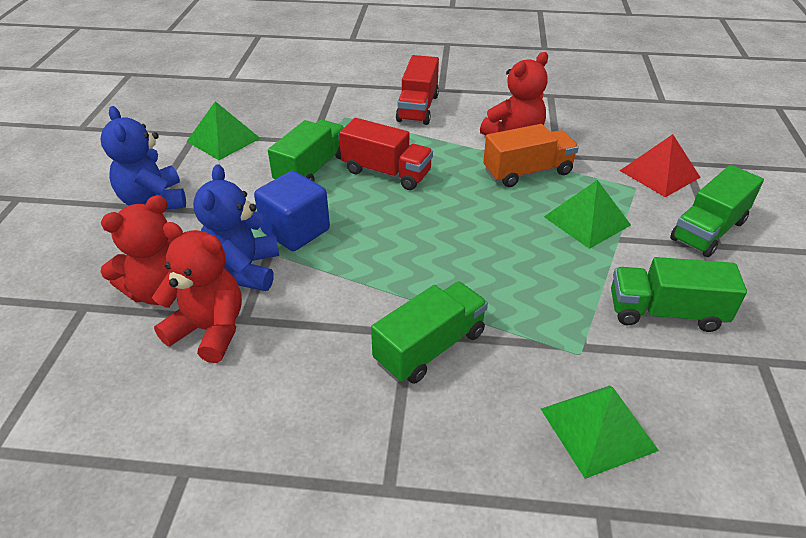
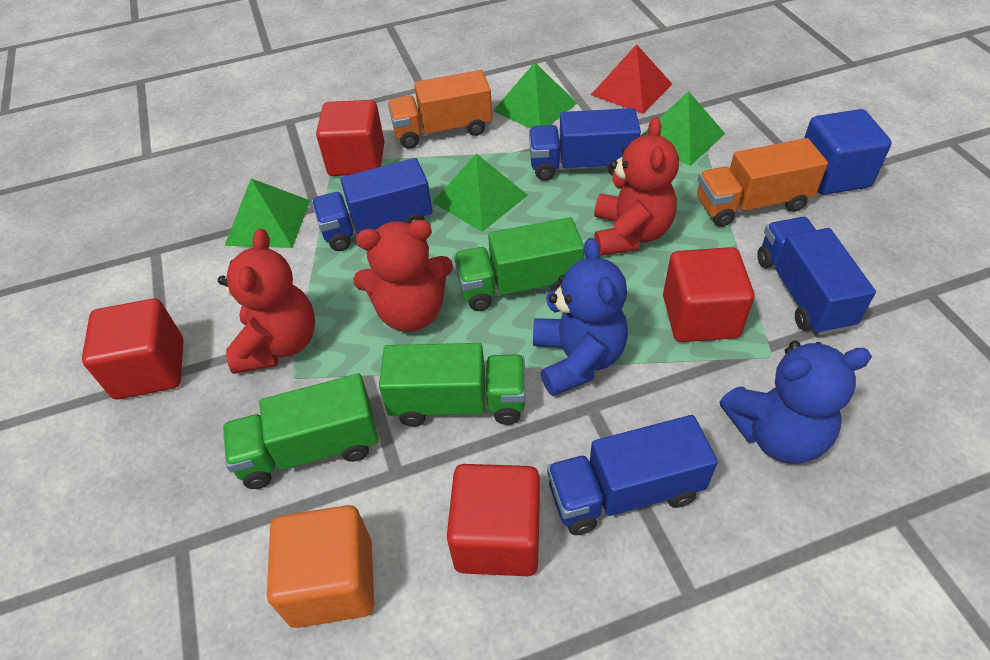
blue truck: none = 0 -> [312,158,432,251] [529,108,641,181] [547,415,718,535] [757,217,876,336] = 4
green pyramid: [186,101,261,160] [541,385,659,479] [544,180,631,249] = 3 -> [225,178,310,248] [433,153,528,232] [493,62,577,128] [640,91,725,166] = 4
green truck: [268,120,344,182] [371,282,488,384] [611,257,747,332] [670,165,764,257] = 4 -> [223,374,379,489] [379,343,526,427] [454,217,584,311] = 3
orange cube: none = 0 -> [267,505,374,628] = 1
orange truck: [483,124,579,187] = 1 -> [388,70,492,149] [697,138,828,227] = 2
red cube: none = 0 -> [82,299,183,399] [316,100,384,176] [447,464,540,576] [663,247,754,342] = 4
red truck: [339,118,433,190] [396,55,439,125] = 2 -> none = 0

